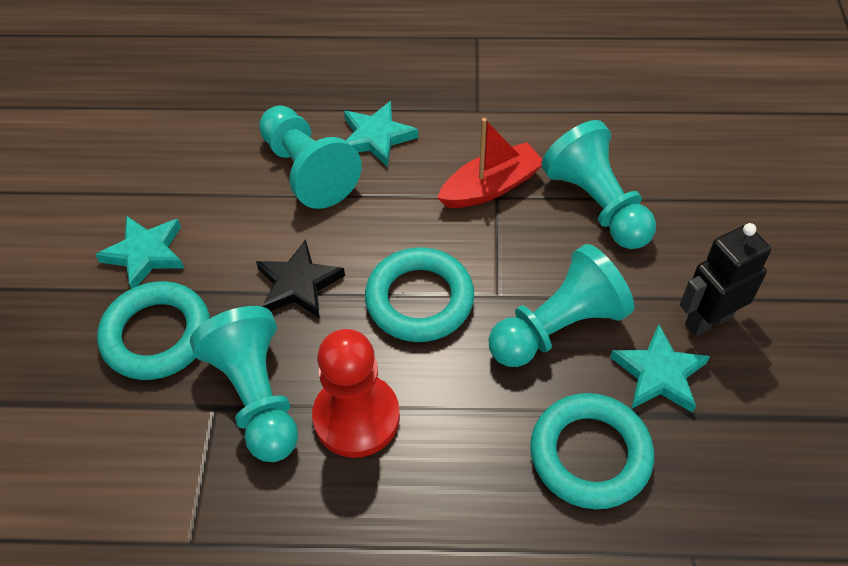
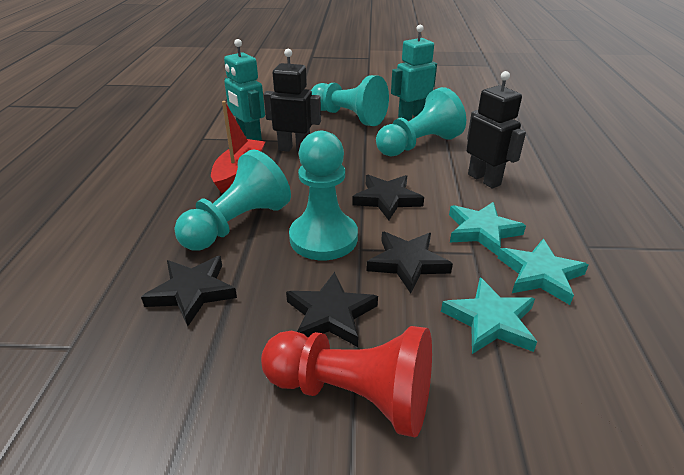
black robot: [680,223,771,337] = 1 -> [264,49,321,153] [466,71,526,189] = 2
black star: [256,239,345,318] = 1 -> [141,256,237,326] [286,272,378,347] [352,175,424,220] [366,232,453,293] = 4
turquoise ring: [97,281,210,380] [365,247,474,342] [530,393,654,509] = 3 -> none = 0
turquoise robot: none = 0 -> [224,39,265,141] [391,25,437,120] = 2

